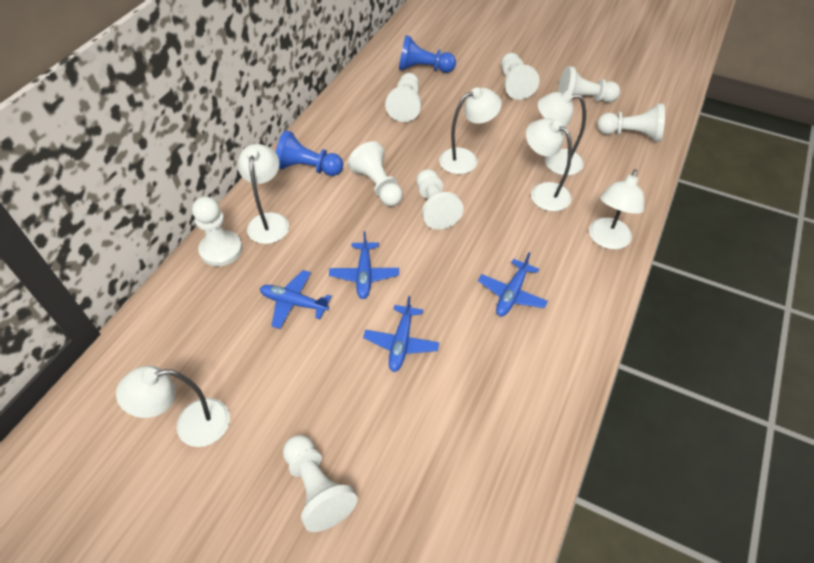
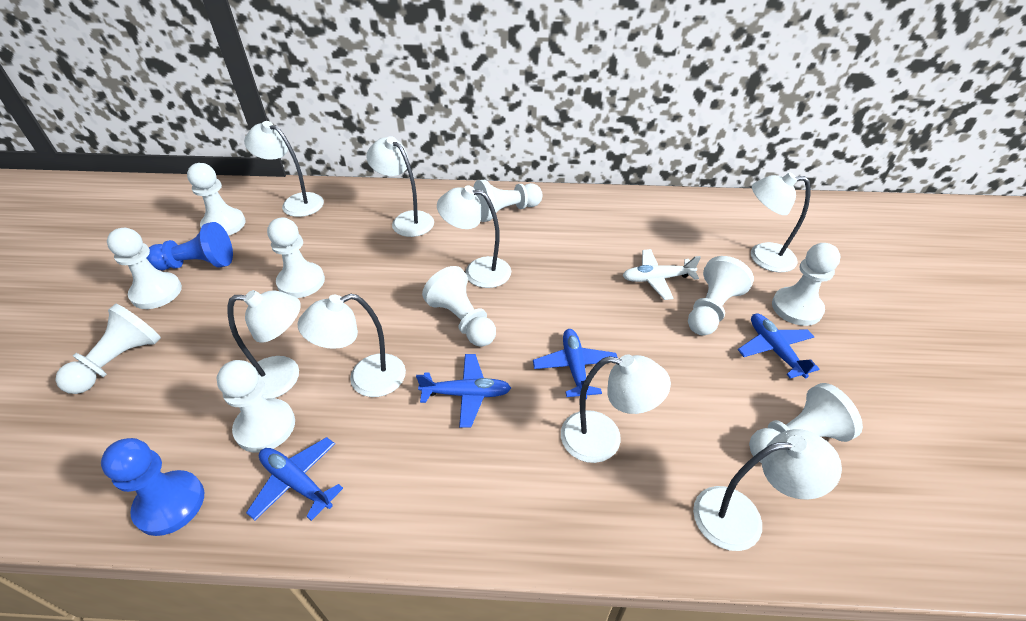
white lamp: [116,366,230,447] [238,144,289,244] [439,87,502,174] [526,118,572,211] [538,91,586,176] [589,169,644,249] = 6 -> [228,290,301,399] [244,121,324,217] [298,294,406,397] [366,136,434,237] [437,185,511,288] [561,355,671,463] [693,429,842,551] [751,172,811,272] = 8
white pawn: [192,197,242,266] [283,435,358,532] [348,141,403,206] [385,73,421,122] [416,169,463,230] [501,53,540,100] [558,66,620,102] [597,104,665,142] = 8 -> [55,303,161,394] [107,228,182,309] [187,163,246,236] [217,360,295,453] [267,217,325,298] [422,266,496,347] [473,180,542,222] [688,256,754,336] [749,383,863,463] [772,243,841,326] = 10
white plane: none = 0 -> [623,249,701,300] = 1

